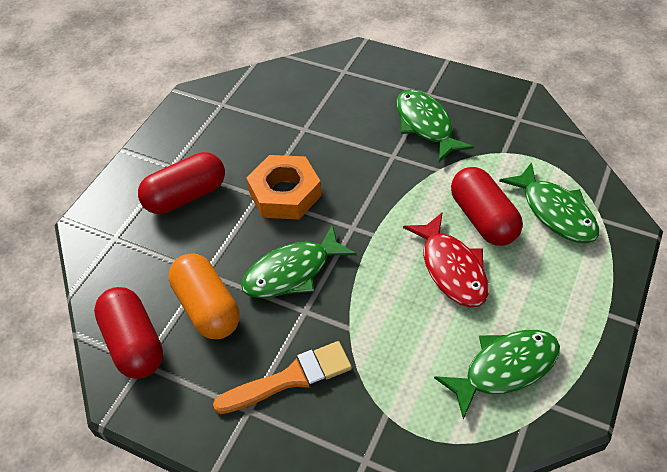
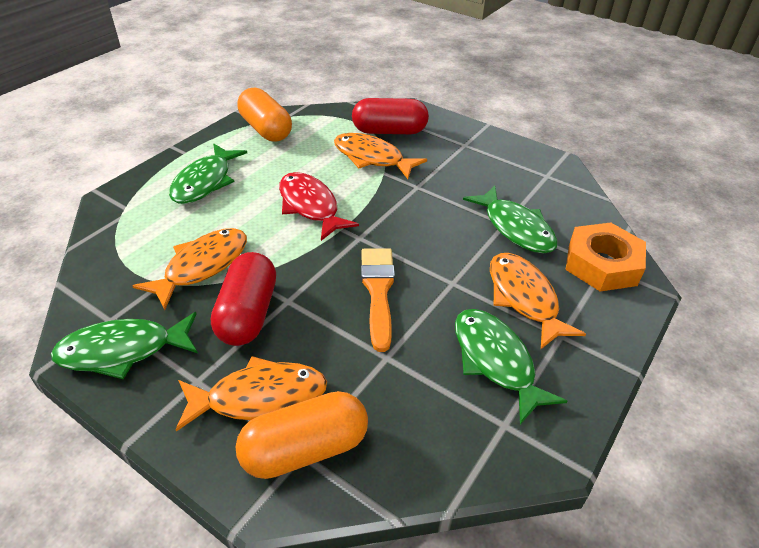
orange capsule: [169,253,240,339] = 1 -> [235,391,368,479] [237,88,292,142] = 2
orange fish: none = 0 -> [133,228,247,310] [175,356,327,432] [334,133,427,179] [490,253,586,349] = 4
red capsule: [94,287,163,379] [138,152,225,214] [451,167,523,246] = 3 -> [211,252,276,346] [352,98,429,134] = 2

